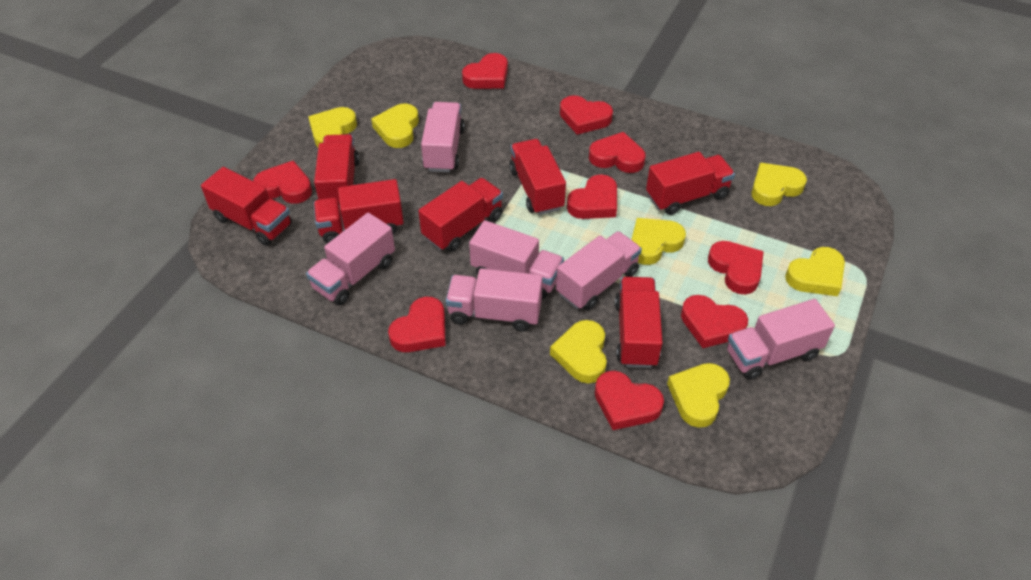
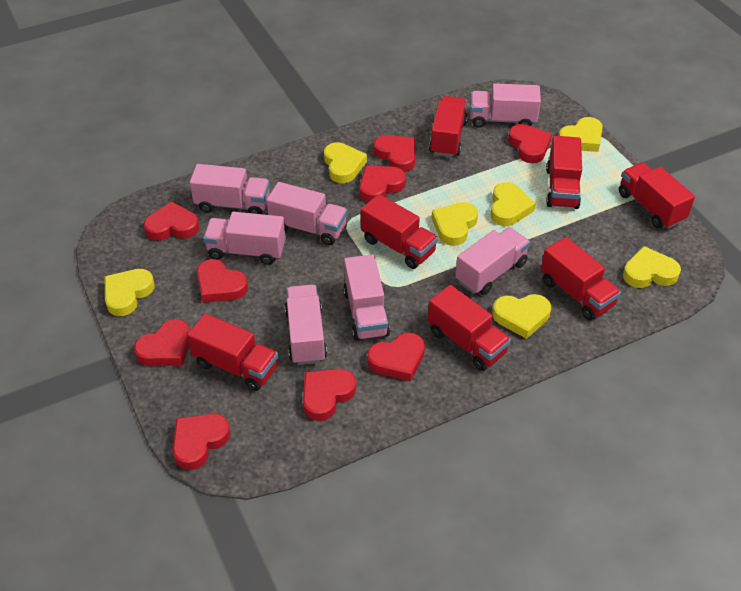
pink truck: [306,213,395,305] [421,102,465,172] [446,268,543,332] [469,220,564,299] [556,231,642,310] [727,299,835,380] = 6 -> [190,164,270,214] [203,212,286,265] [266,182,347,245] [285,285,327,365] [343,254,390,341] [455,227,530,295] [470,83,541,128] = 7

